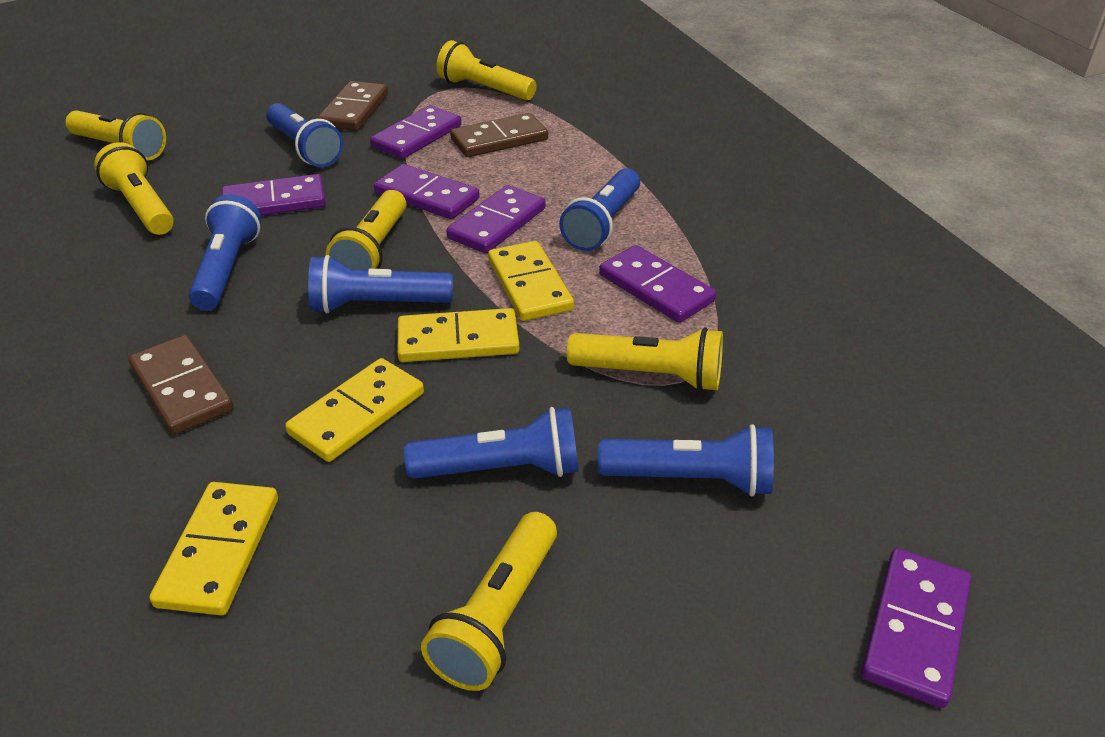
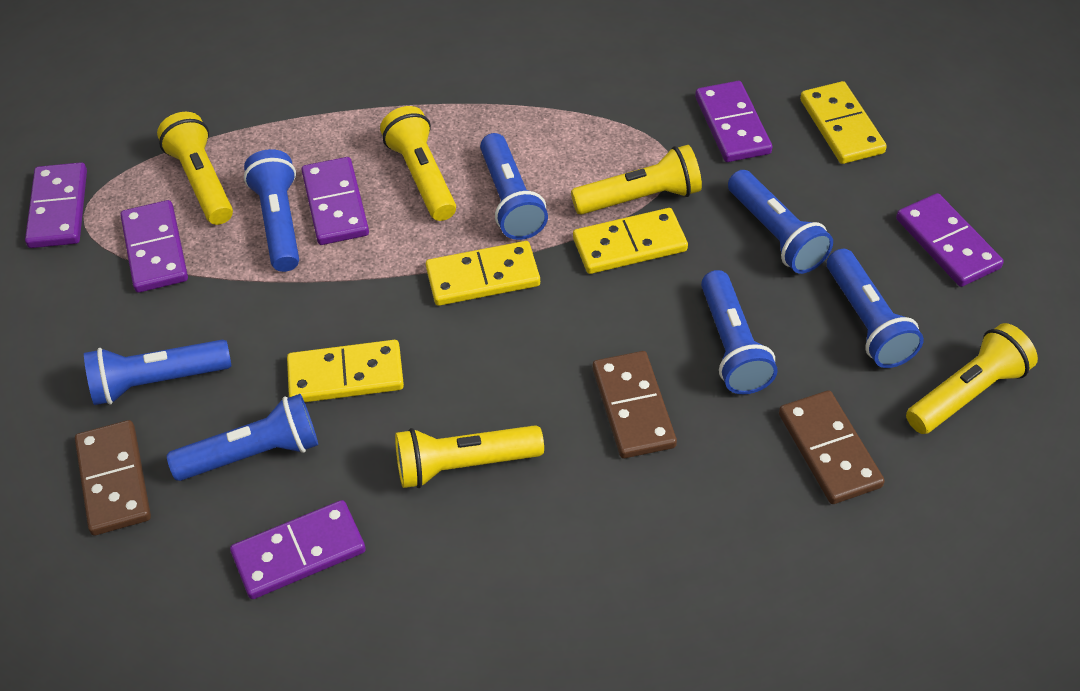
blue flashlight: [188,194,261,310] [266,103,343,167] [308,255,453,313] [404,407,579,479] [559,168,640,251] [598,424,774,496] = 6 -> [84,339,231,405] [167,394,318,481] [244,149,299,272] [480,133,548,240] [701,270,778,394] [728,170,833,274] [827,249,924,368] = 7
yellow flashlight: [65,110,166,160] [94,142,174,235] [326,190,406,270] [421,512,557,691] [436,40,536,101] [567,327,723,391] = 6 -> [157,112,233,225] [380,106,456,221] [395,425,544,488] [571,145,702,215] [906,323,1038,434] = 5

